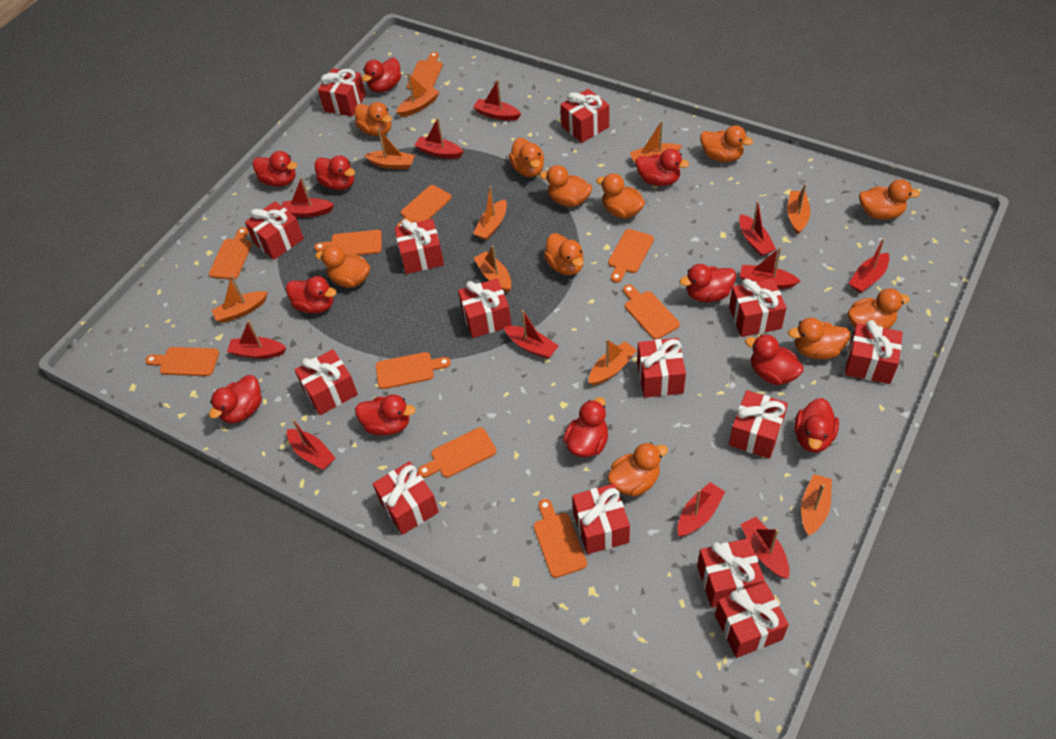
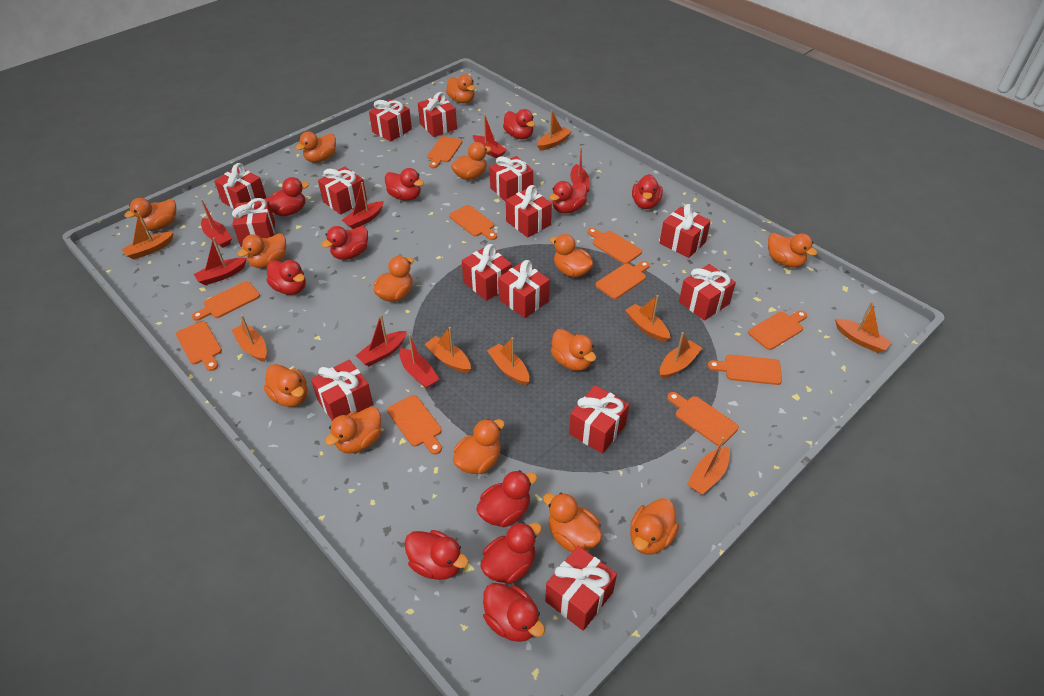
orange duck: [315,245,370,288] [355,102,392,136] [509,138,544,177] [539,165,592,207] [544,233,584,275] [596,173,645,219] [607,442,668,497] [700,125,753,162] [788,318,850,359] [848,288,910,329] [859,179,920,220] = 11 -> [124,198,176,231] [238,233,286,268] [264,364,308,407] [296,132,336,163] [325,407,381,454] [374,256,414,302] [446,74,475,103] [451,142,491,180] [453,419,505,474] [543,492,603,552] [550,234,593,277] [551,329,596,371] [630,498,679,555] [768,233,817,267] = 14
red boat: [227,320,286,359] [282,177,334,217] [287,419,335,470] [414,118,464,159] [473,80,521,121] [504,310,558,359] [677,482,725,537] [739,201,776,256] [740,247,800,289] [740,517,790,579] [848,238,889,293] = 11 -> [194,238,247,285] [201,199,232,248] [342,182,384,229] [356,314,407,366] [399,334,439,389] [473,115,507,158] [570,147,589,193] = 7

